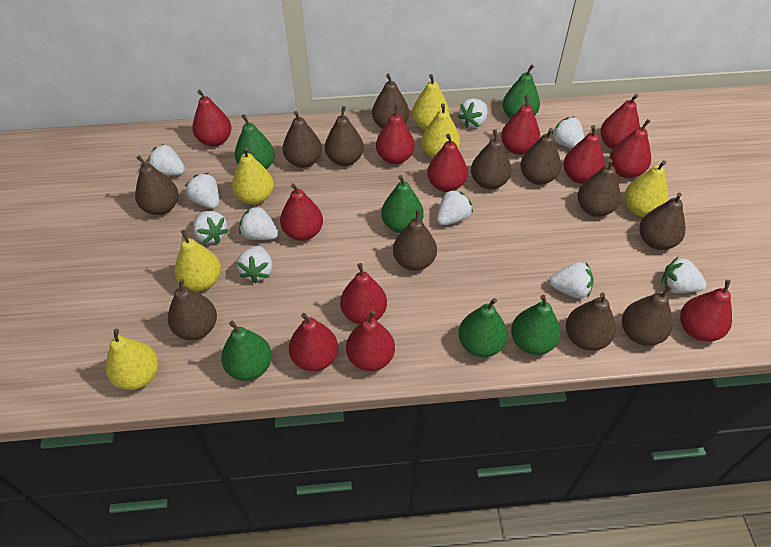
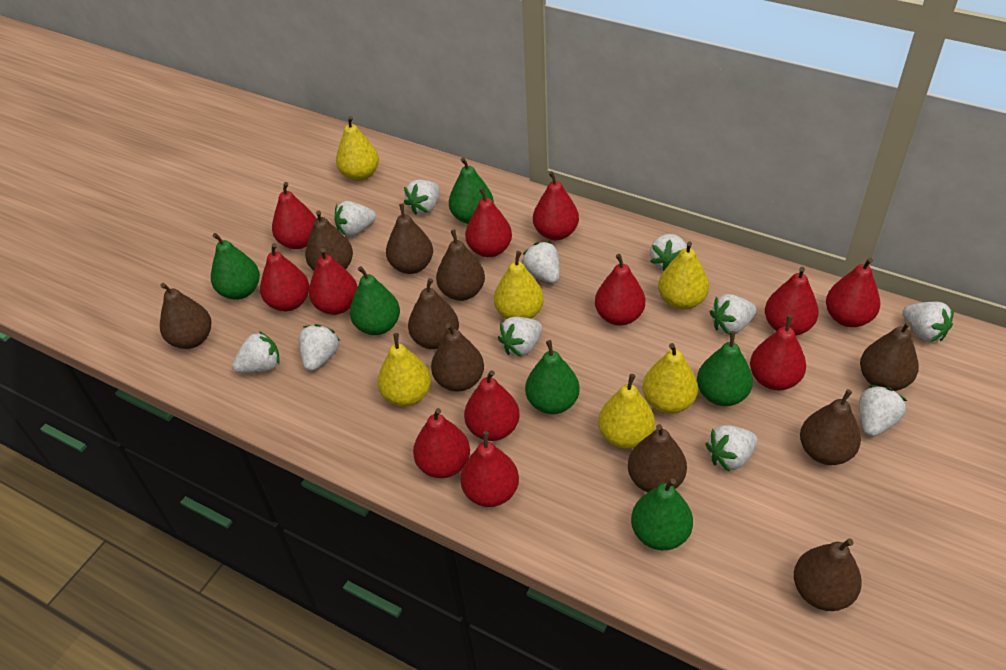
brown pear: [135,156,178,215] [168,279,217,340] [283,111,322,168] [325,106,364,166] [372,74,409,129] [393,209,437,271] [471,129,511,189] [520,128,561,185] [566,293,616,351] [578,159,621,217] [622,285,673,346] [639,193,686,250] = 12 -> [160,283,212,349] [305,210,353,271] [386,204,433,274] [408,278,459,349] [431,323,484,392] [436,229,485,301] [628,424,687,492] [794,539,862,611] [800,389,861,465] [860,321,919,391] = 10
white strawberry: [148,144,185,176] [185,173,219,209] [193,211,229,244] [237,246,273,283] [239,205,279,240] [437,189,473,225] [458,98,488,128] [549,262,594,298] [551,117,584,149] [662,257,707,293] = 10 -> [232,331,280,373] [299,324,340,371] [334,201,376,237] [404,180,440,215] [498,317,542,357] [522,241,560,283] [650,234,687,271] [705,425,757,472] [710,294,757,334] [859,385,907,437] [903,302,954,342] = 11

